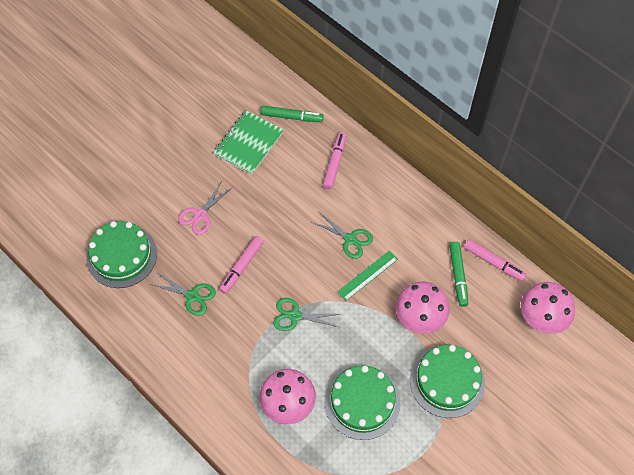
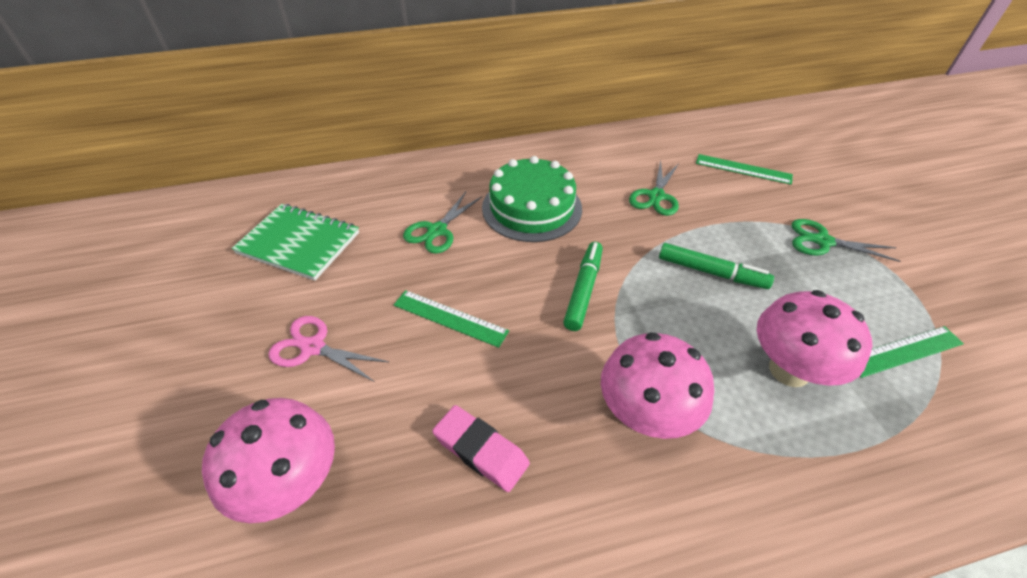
green cake: [87,221,157,288] [325,365,400,440] [410,345,485,418] = 3 -> [482,156,582,242] = 1
green ruler: [337,250,398,301] = 1 -> [394,290,509,348] [696,154,793,185] [860,326,964,378] = 3
pink eraser: none = 0 -> [432,405,530,492] = 1
pink marker: [219,236,264,294] [323,132,346,189] [463,239,527,281] = 3 -> none = 0

